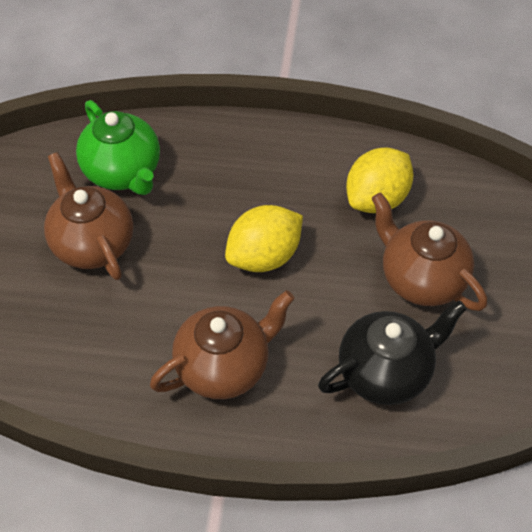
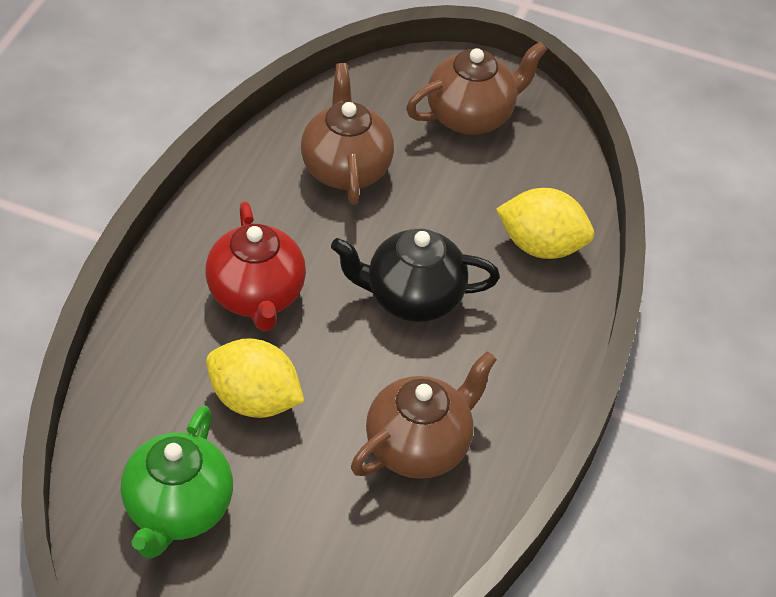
red teapot: none = 0 -> [205,201,306,331] = 1

